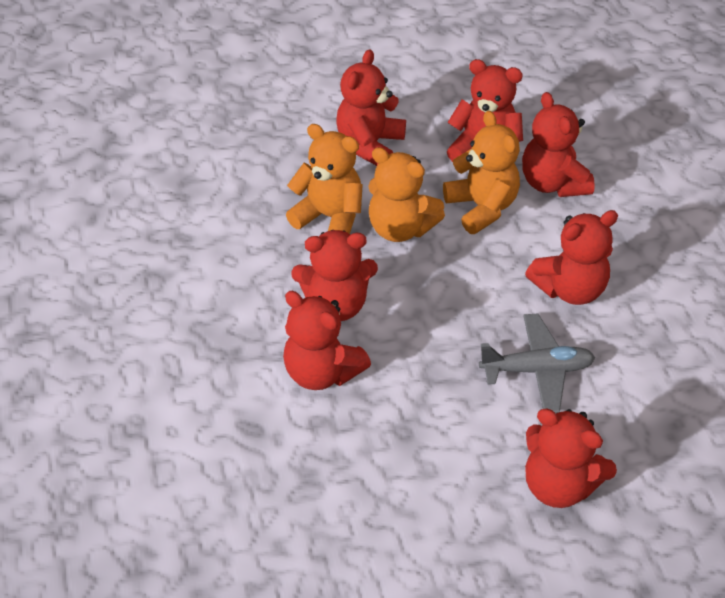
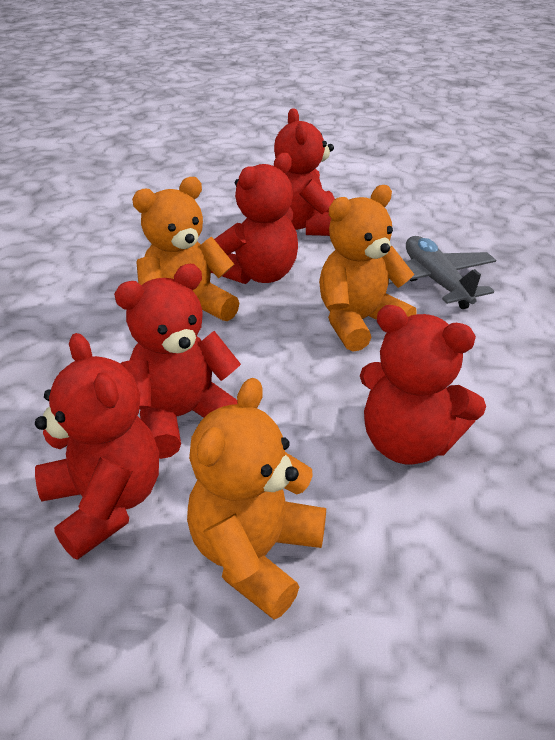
red teddy bear: [283,291,371,390] [291,230,378,321] [336,49,406,166] [447,59,523,162] [522,92,595,197] [525,210,618,305] [525,409,617,508] = 7 -> [35,333,159,560] [114,264,241,459] [211,153,298,284] [274,108,335,236] [360,305,486,465] = 5

